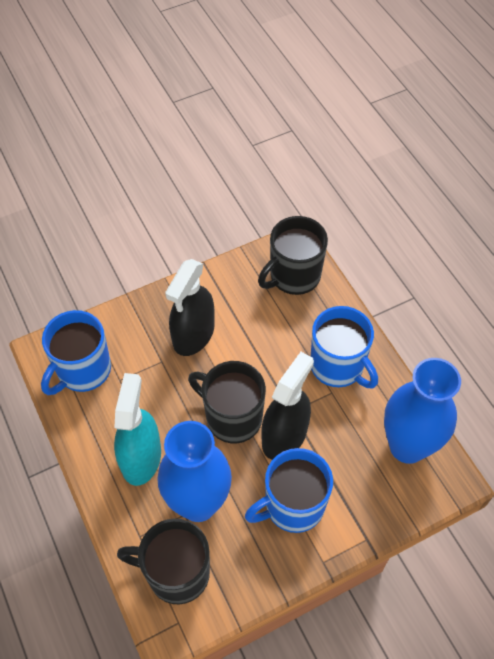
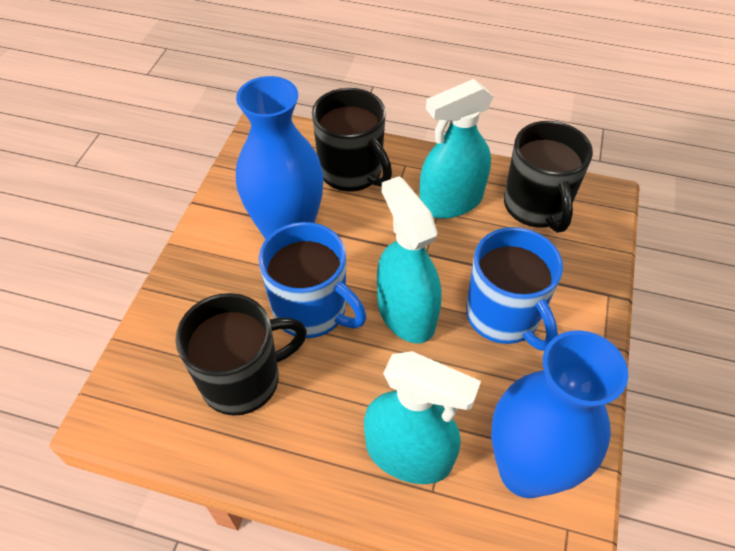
black spray bottle: [165,259,215,356] [261,352,314,460] = 2 -> none = 0
blue mug: [41,310,111,395] [245,448,333,533] [311,306,378,388] = 3 -> [258,222,366,338] [466,227,563,351] = 2
turquoise spray bottle: [114,373,161,486] = 1 -> [364,351,481,484] [377,176,442,343] [419,79,494,219] = 3

